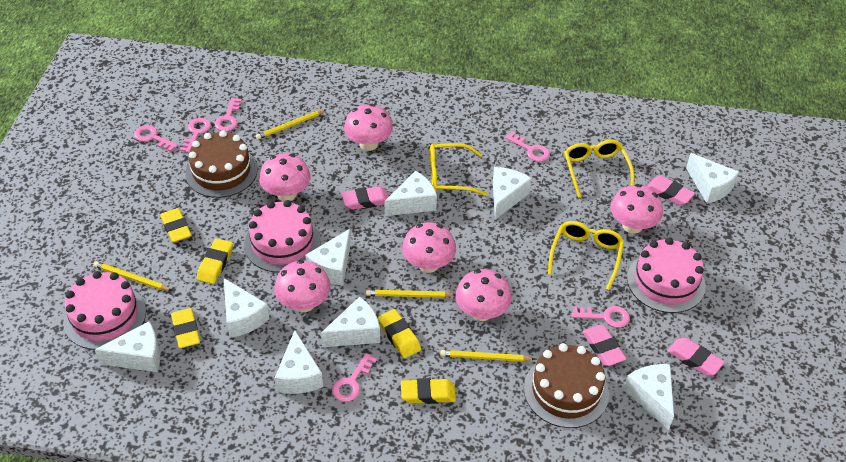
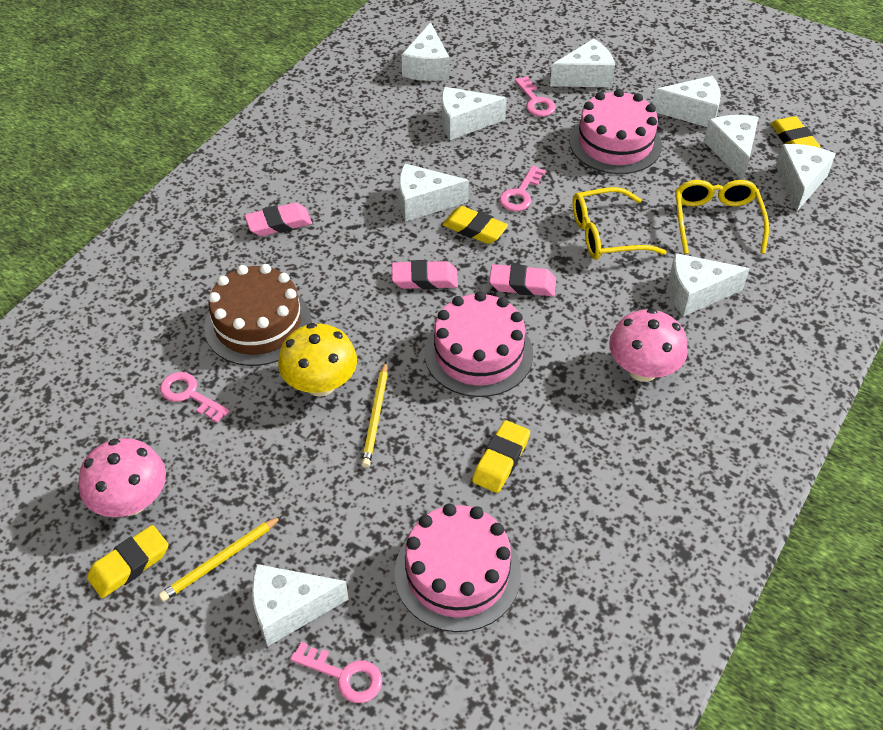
brown cake: [185,130,258,198] [524,343,609,428] = 2 -> [204,264,312,366] = 1
pink eraser: [342,186,389,210] [582,325,626,366] [646,175,695,205] [668,338,725,376] = 4 -> [245,203,312,236] [392,260,458,289] [489,264,556,296] = 3
pink key: [134,125,178,152] [180,118,211,153] [215,98,242,131] [332,353,377,402] [505,132,550,162] [572,306,630,328] = 6 -> [160,372,230,423] [290,642,382,703] [500,166,546,211] [515,76,556,117] = 4
pink mushroom: [259,153,311,201] [274,260,331,312] [344,104,393,151] [402,222,456,273] [455,269,512,321] [610,184,663,234] = 6 -> [78,438,166,517] [609,308,688,382] = 2
yellow eraser: [160,208,192,243] [171,308,200,348] [197,238,233,284] [378,309,421,358] [401,378,456,404] = 5 -> [87,525,168,598] [442,206,508,244] [472,420,530,493] [770,116,821,148] = 4
yellow glasses: [430,143,487,196] [548,221,624,290] [564,139,634,198] = 3 -> [572,187,667,260] [675,180,769,254] = 2
yellow mushroom: none = 0 -> [278,323,357,397] = 1
yellow pencil: [93,261,172,291] [256,110,326,140] [366,290,456,298] [440,350,535,362] = 4 -> [158,516,282,602] [361,362,388,468] = 2

